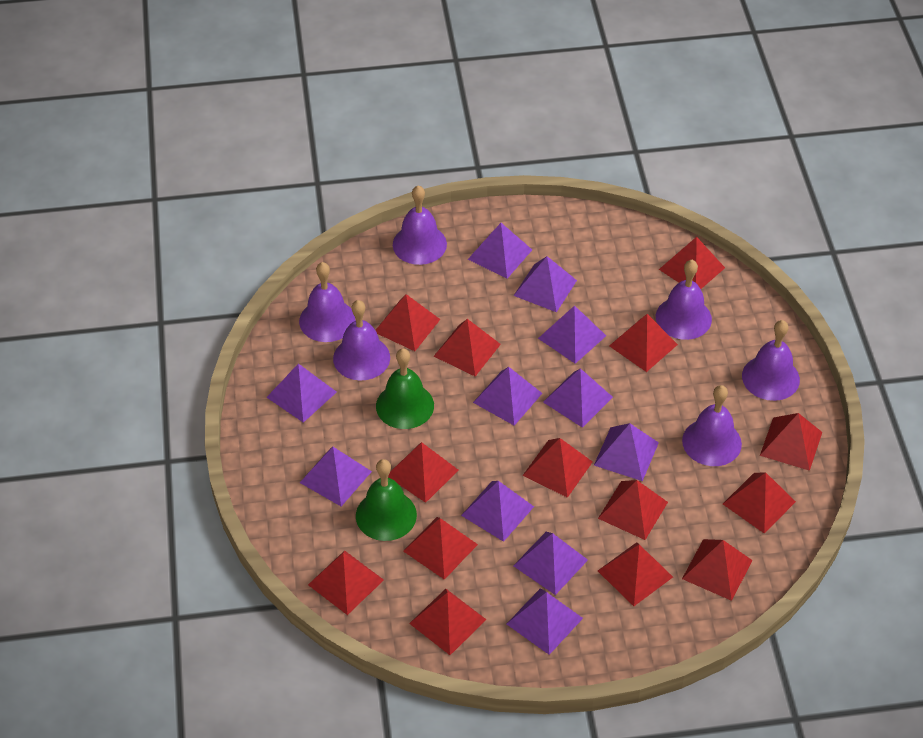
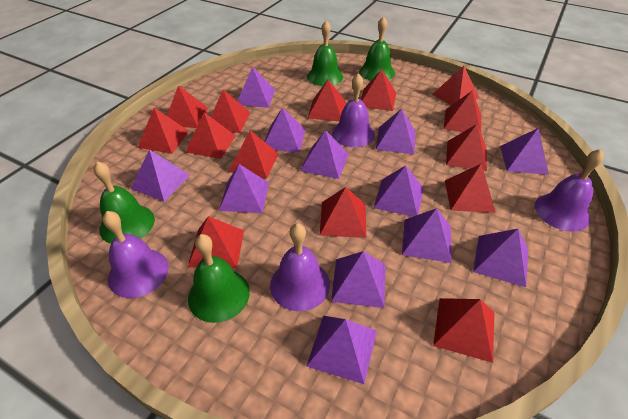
green bell: [356,459,417,541] [376,348,434,429] = 2 -> [93,161,155,244] [188,234,250,323] [307,20,343,86] [359,16,395,81] = 4
purple bell: [299,262,355,342] [333,300,390,380] [393,185,447,265] [656,260,712,340] [682,385,742,466] [742,320,800,401] = 6 -> [103,211,169,298] [270,223,330,311] [332,73,375,147] [535,149,604,232] = 4
purple pyramid: [266,364,337,423] [300,447,372,506] [461,481,534,542] [468,223,532,279] [473,367,542,426] [507,588,583,655] [513,256,577,312] [513,532,588,595] [538,305,606,364] [543,368,613,428] [594,423,659,481] = 11 -> [130,149,190,201] [219,164,269,213] [238,67,275,108] [265,107,306,153] [300,130,349,179] [306,316,377,384] [331,251,385,308] [374,165,423,217] [376,109,416,154] [402,208,452,263] [473,229,528,287] [500,128,549,175] = 12

